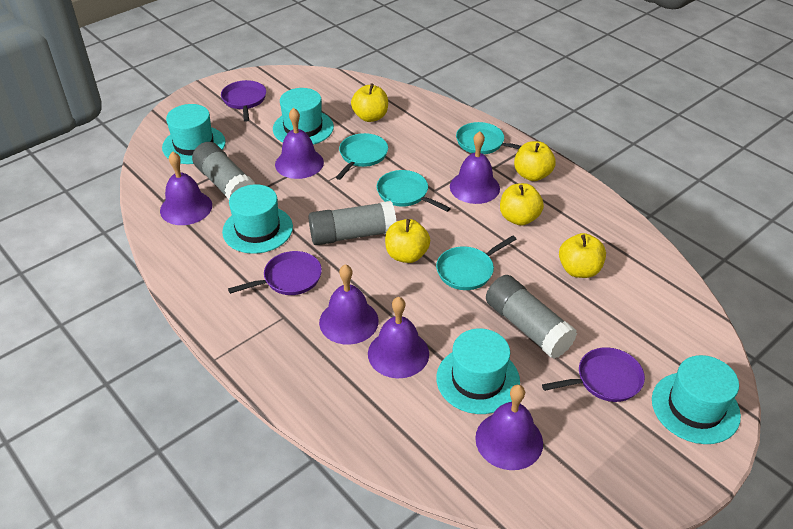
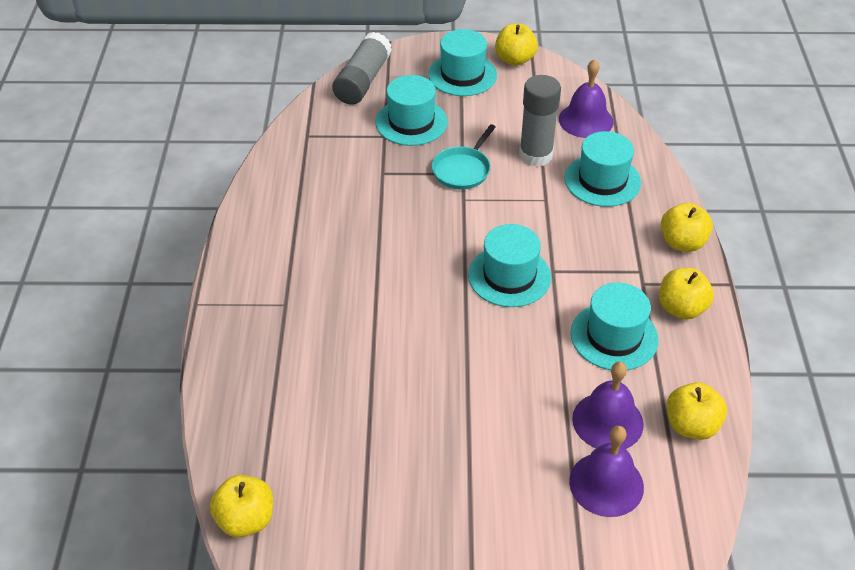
grey glue stick: [192,142,255,200] [309,201,396,245] [486,275,577,359] = 3 -> [332,32,392,105] [519,75,561,167] = 2
purple bell: [160,152,212,225] [275,108,324,179] [319,264,379,345] [368,297,429,378] [450,131,500,204] [475,385,543,470] = 6 -> [559,59,613,138] [569,426,644,517] [572,362,644,449] = 3
purple pan: [221,80,266,122] [228,251,322,295] [542,347,645,402] = 3 -> none = 0
turquoise pan: [336,133,388,180] [376,170,451,212] [436,235,516,290] [456,122,521,154] = 4 -> [432,124,496,190] = 1

